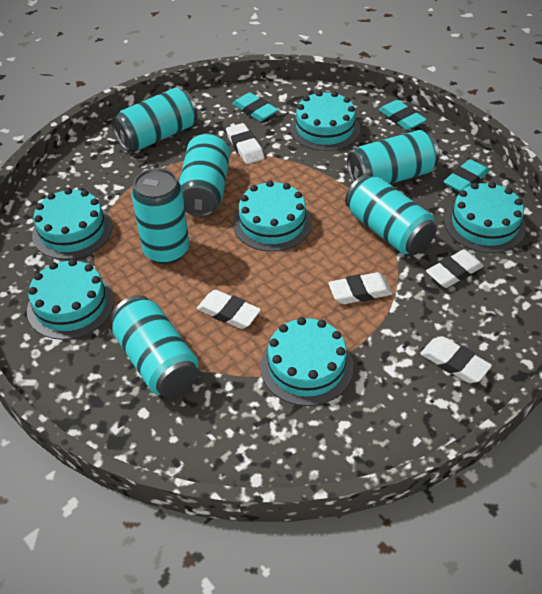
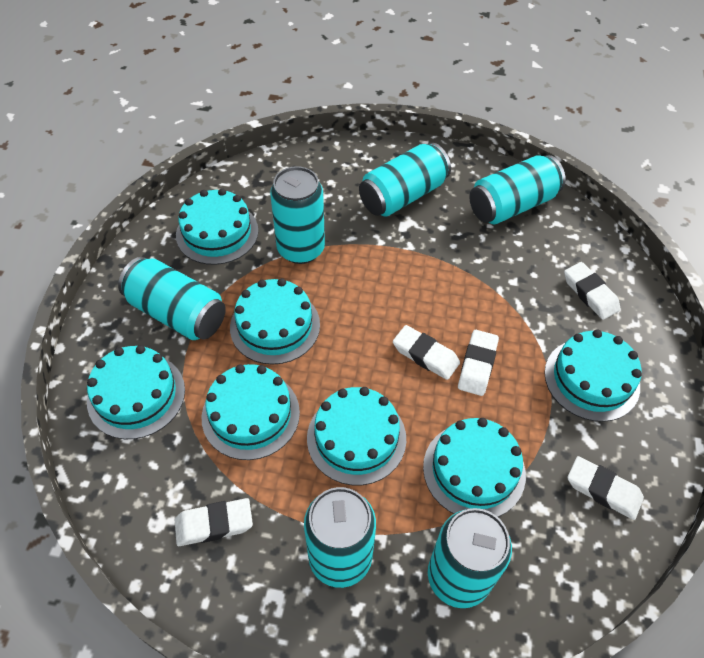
turquoise cake: [27,259,115,340] [32,188,113,260] [233,180,312,252] [260,317,353,406] [290,91,360,151] [444,182,526,253] = 6 -> [87,345,185,439] [176,189,258,265] [202,364,300,460] [230,278,320,365] [307,387,406,485] [423,418,526,517] [544,329,642,422] = 7
turquoise eraser: [232,92,278,122] [379,100,427,130] [443,159,489,192] = 3 -> none = 0

